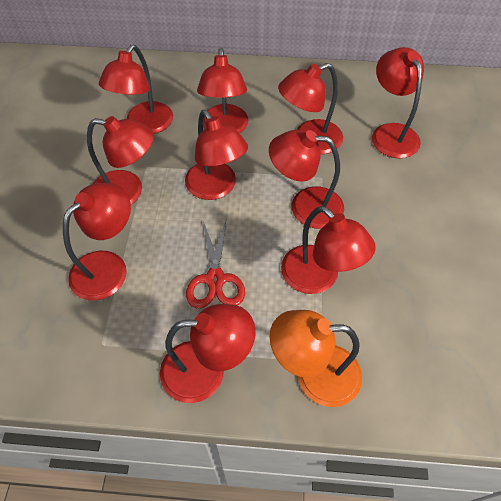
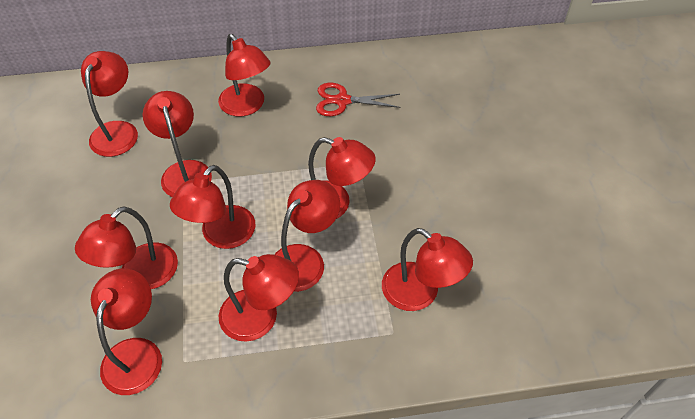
orange lamp: [270,310,362,407] = 1 -> none = 0

